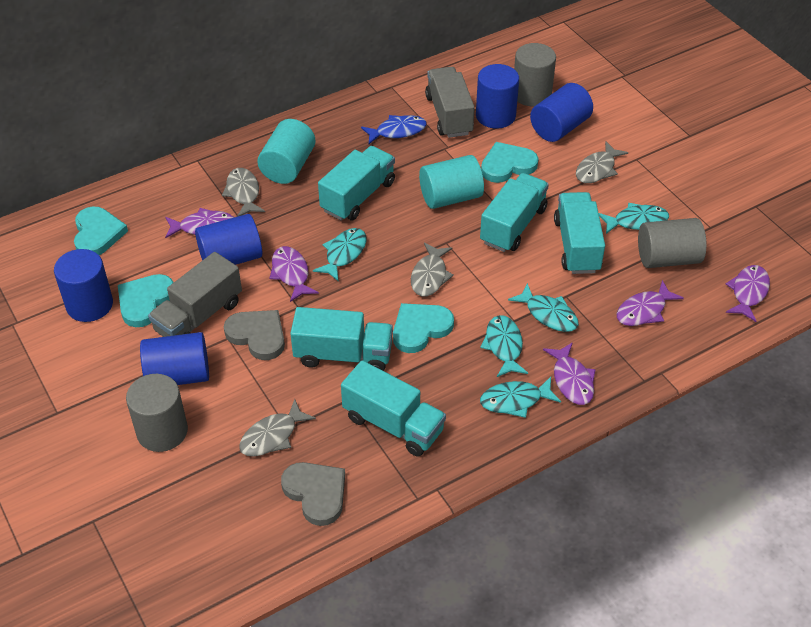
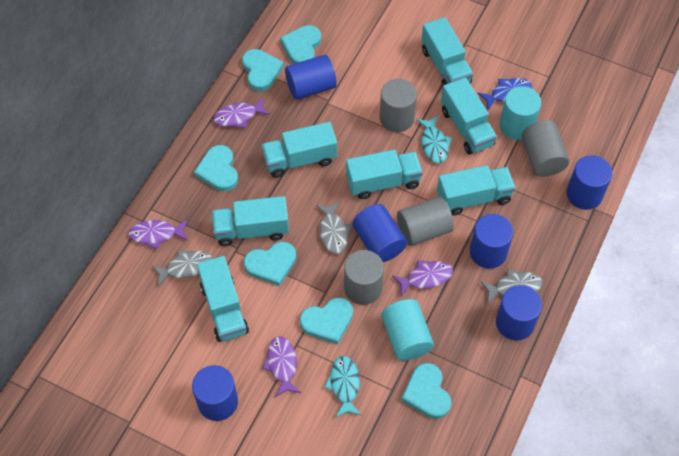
blue cylinder: [54,249,113,322] [140,332,209,385] [195,214,262,265] [476,64,519,129] [530,83,593,142] = 5 -> [192,365,238,421] [285,55,337,100] [352,204,407,262] [470,214,513,269] [496,285,542,340] [567,155,612,210] = 6
grey cylinder: [126,374,188,452] [514,43,556,107] [638,218,707,268] = 3 -> [344,250,384,305] [379,79,417,132] [397,197,454,246] [522,120,569,177] = 4
grey fish: [222,168,265,217] [239,399,316,457] [411,243,454,296] [576,141,628,183] = 4 -> [151,250,213,286] [316,202,352,254] [481,269,543,304] = 3
grey heart: [224,310,285,360] [281,462,345,526] = 2 -> none = 0
grey truck: [148,252,242,337] [425,67,475,138] = 2 -> none = 0
purple fish: [165,208,234,238] [269,246,319,302] [543,342,596,405] [617,280,684,326] [726,265,770,322] = 5 -> [128,219,188,250] [213,97,270,128] [262,336,301,397] [392,260,453,296] = 4
turquoise fish: [313,228,367,282] [480,315,528,377] [480,377,561,418] [508,283,579,332] [599,203,669,234] = 5 -> [324,356,362,417] [416,116,452,163] = 2
turquoise heart: [74,207,128,255] [118,274,174,327] [393,303,454,353] [481,142,539,183] = 4 -> [194,145,238,191] [242,49,284,91] [244,241,296,286] [280,25,321,64] [300,297,353,344] [401,363,451,419] = 6
turquoise truck: [290,307,393,371] [318,146,395,221] [341,360,446,457] [480,173,549,252] [554,192,605,274] = 5 -> [197,256,249,342] [212,196,289,246] [261,122,337,178] [346,150,423,199] [421,17,473,87] [437,165,516,215] [441,77,497,154] = 7

